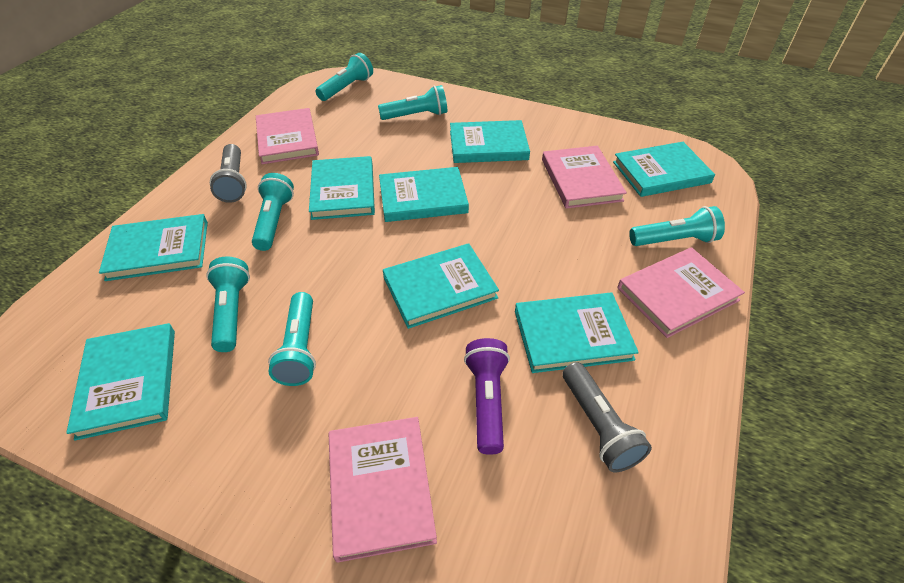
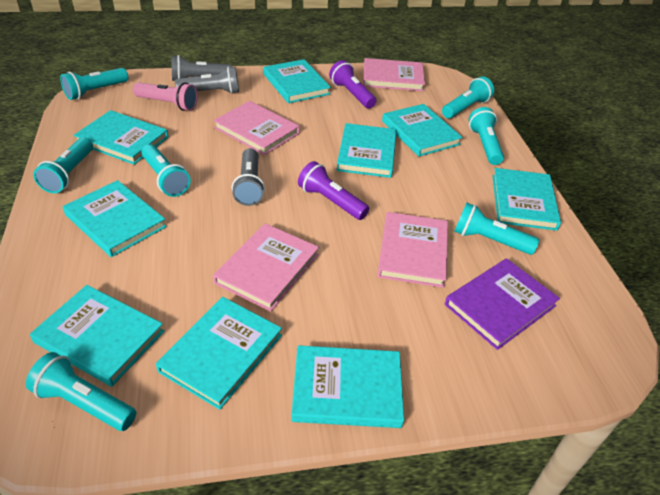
grey flashlight: [210,144,247,203] [563,362,652,472] = 2 -> [171,55,232,81] [175,67,239,94] [232,148,265,206] = 3
pink flashlight: none = 0 -> [133,82,198,111] = 1
purple book: none = 0 -> [445,258,560,350] = 1
purple flashlight: [464,338,510,455] = 1 -> [298,161,369,220] [329,60,376,108] = 2
turquoise book: [66,323,175,441] [99,214,208,281] [309,156,375,220] [379,167,469,222] [383,243,499,329] [450,120,530,163] [515,293,639,373] [613,142,715,197] = 8 -> [30,285,164,387] [63,180,167,257] [74,110,168,165] [156,297,282,410] [263,59,331,103] [291,345,404,428] [337,123,396,178] [382,104,463,157] [492,168,561,231] = 9
turquoise flashlight: [206,256,250,352] [252,173,294,251] [268,292,316,386] [316,53,373,101] [378,85,447,120] [629,206,725,246] = 6 -> [26,352,136,431] [33,137,93,193] [60,68,128,100] [141,144,191,197] [442,76,494,118] [454,203,539,255] [469,107,504,165] = 7

